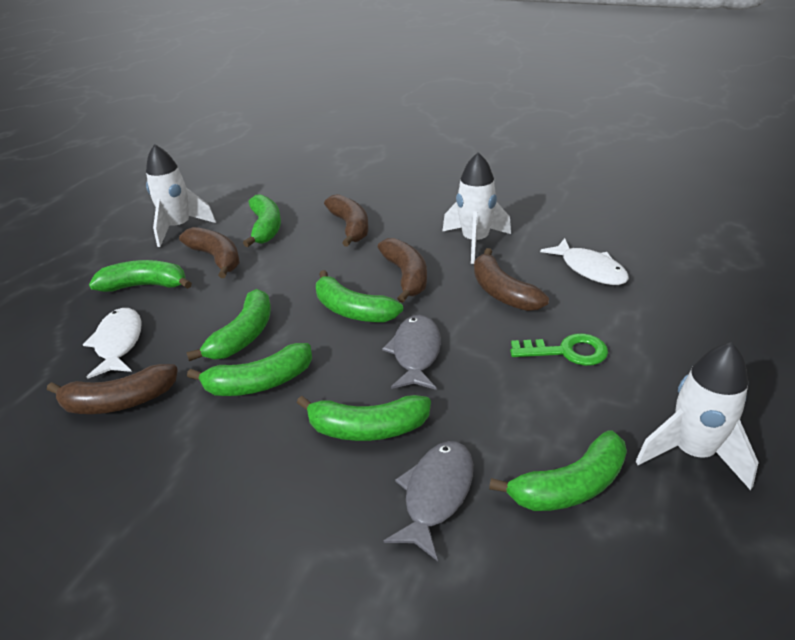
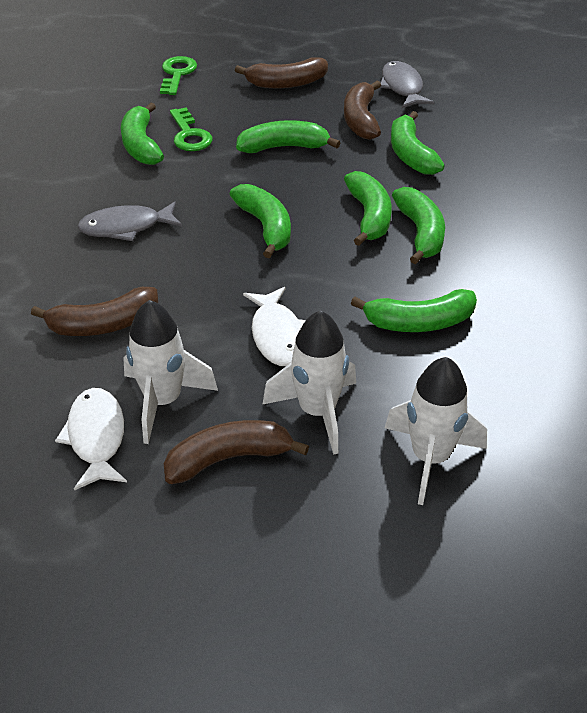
brown banana: [47,364,178,414] [179,227,240,278] [324,194,368,247] [378,238,427,303] [474,248,549,311] = 5 -> [31,287,158,336] [164,420,309,484] [235,57,328,88] [344,81,381,140] = 4
green key: [510,333,608,366] = 1 -> [160,56,197,95] [170,107,212,151] = 2

